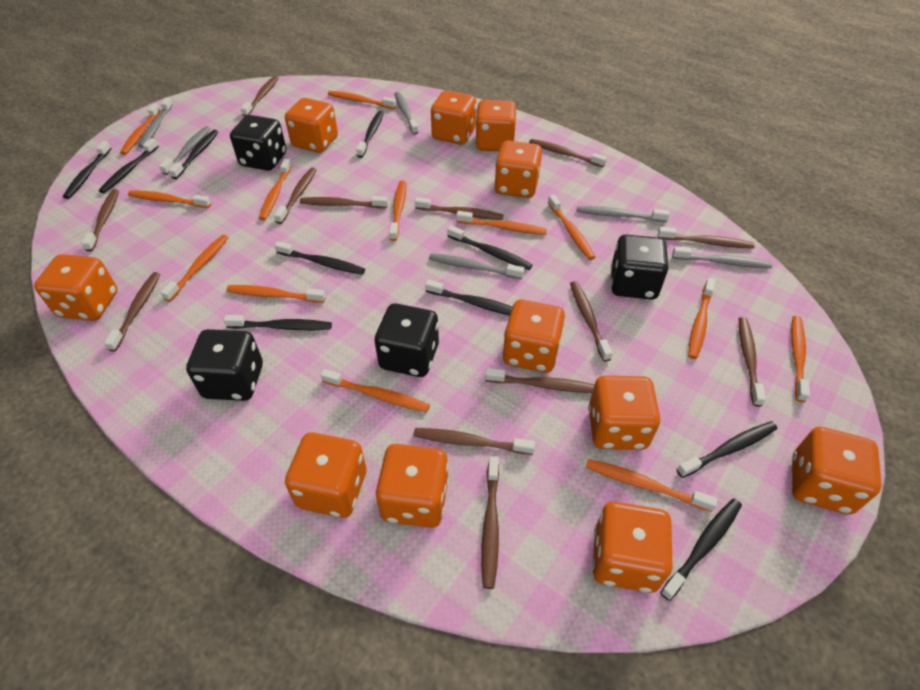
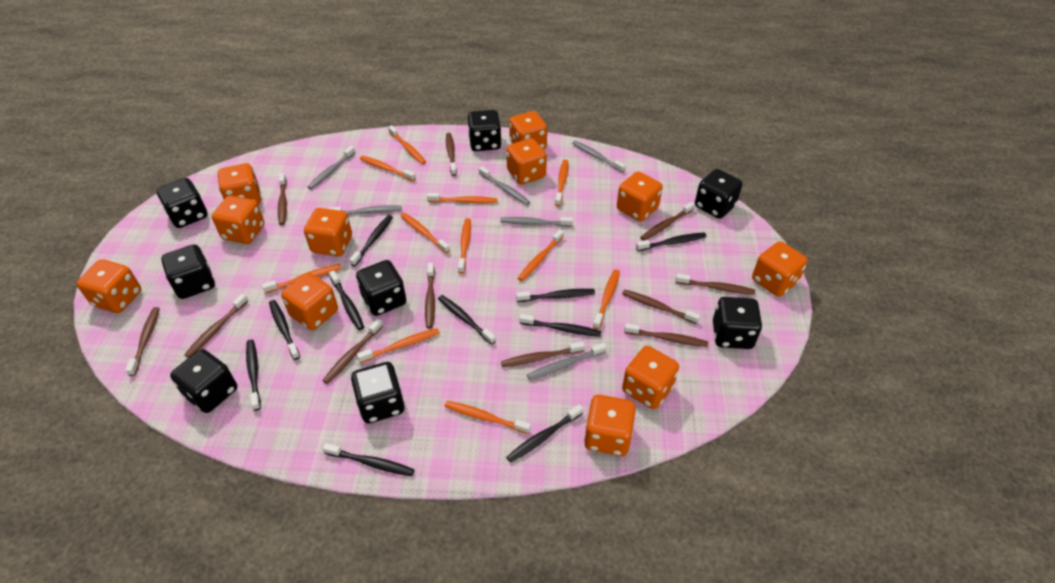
black dice: [186,329,263,401] [230,115,286,171] [375,303,439,377] [611,235,668,300] = 4 -> [157,178,208,228] [161,244,215,299] [170,349,237,413] [351,362,405,423] [356,260,406,316] [468,110,502,151] [695,169,743,219] [713,297,762,349] = 8
brown toothbrush: [82,189,119,252] [104,272,160,352] [241,76,279,117] [274,167,316,224] [300,196,388,208] [413,428,535,455] [415,197,503,220] [481,456,499,589] [485,368,595,393] [529,139,607,168] [570,281,613,362] [658,227,754,249] [739,317,766,407] = 13 -> [125,307,160,376] [184,294,248,358] [278,173,287,225] [322,318,383,384] [425,263,435,328] [446,133,457,176] [501,341,585,367] [622,289,700,324] [624,323,708,347] [640,202,695,241] [676,274,755,295] = 11
orange toothbrush: [120,103,161,155] [128,190,211,208] [160,235,229,302] [226,285,326,303] [259,159,292,220] [320,369,430,412] [328,91,396,109] [389,181,406,241] [456,211,547,235] [548,195,595,260] [586,459,718,512] [688,278,716,359] [791,316,810,402] = 13 -> [262,264,342,293] [357,328,440,363] [360,156,416,181] [388,125,426,164] [400,213,450,253] [427,193,498,203] [444,401,531,434] [458,218,471,274] [518,229,564,281] [555,160,568,206] [593,269,620,329] = 11

